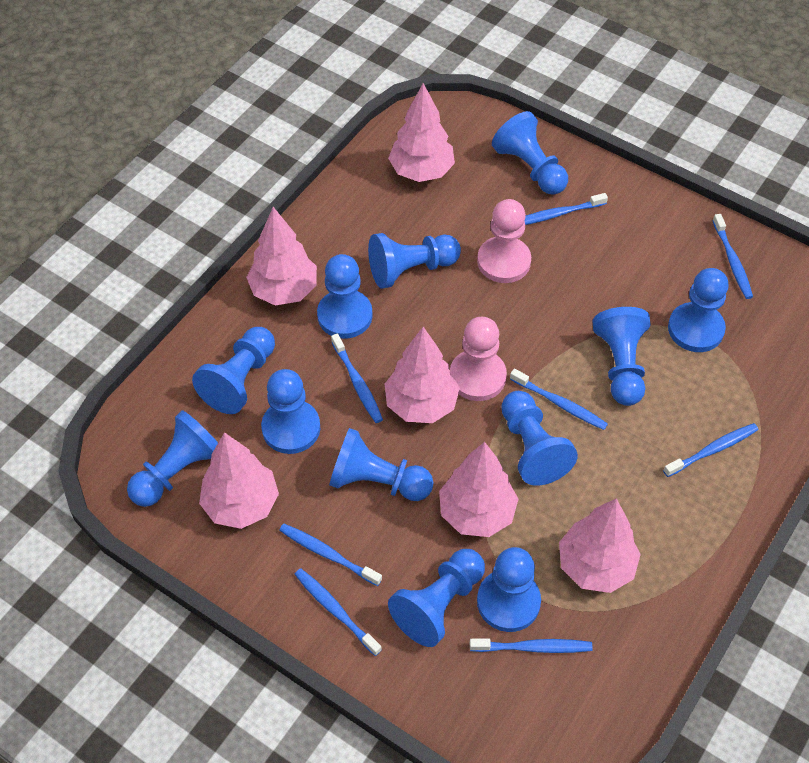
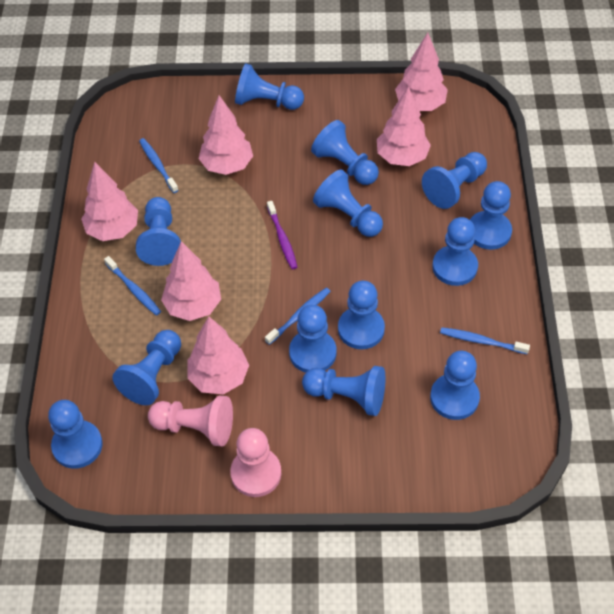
blue pawn: [127,410,218,507] [192,327,275,414] [261,369,320,454] [317,254,373,339] [329,428,434,501] [368,233,461,289] [388,549,485,647] [477,547,541,632] [492,111,568,195] [501,391,578,486] [592,307,651,406] [668,268,729,352] = 12 -> [48,400,103,469] [112,330,181,405] [136,197,181,266] [235,63,304,110] [289,305,336,373] [302,366,385,416] [311,120,379,185] [313,169,383,237] [338,281,385,349] [422,152,487,209] [430,351,480,420] [432,217,478,286] [470,181,512,250] = 13
blue toothbrush: [279,524,382,586] [294,568,382,656] [331,333,383,423] [470,639,592,653] [510,369,608,430] [525,193,608,225] [663,423,758,477] [713,214,753,299] = 8 -> [104,256,161,316] [139,138,179,193] [265,288,331,345] [440,327,530,354] = 4
purple toothbrush: none = 0 -> [267,201,297,269] = 1

